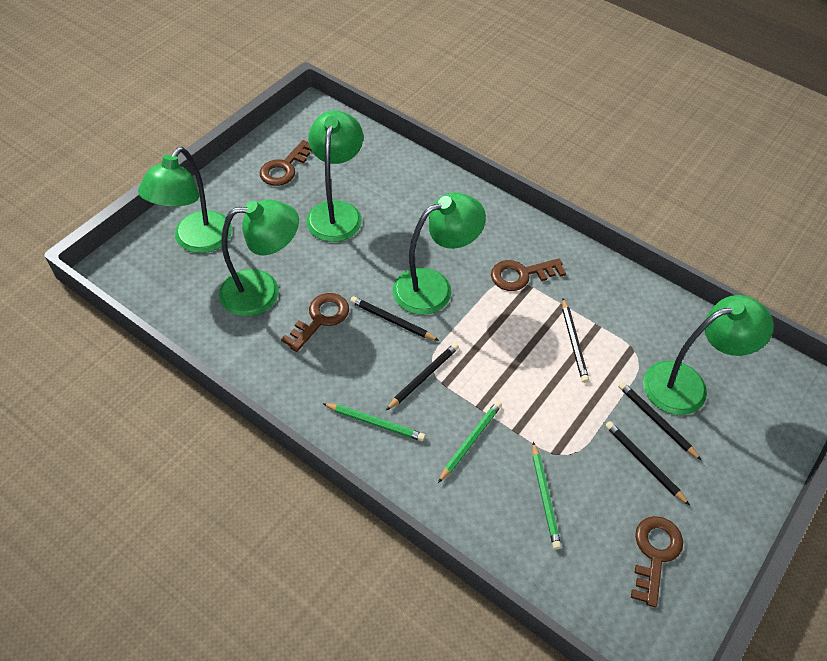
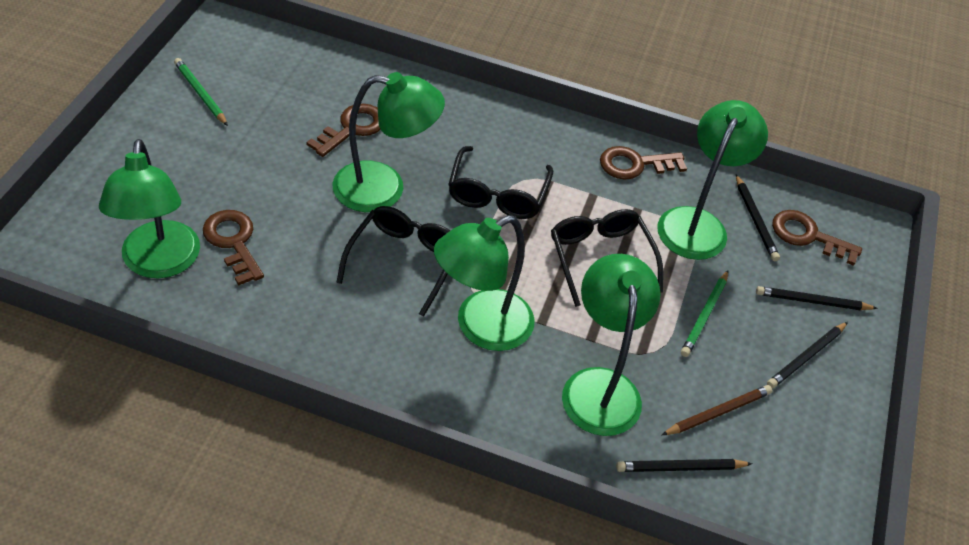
black glasses: none = 0 -> [336,206,450,317] [448,146,553,219] [551,209,663,307] = 3
black pencil: [350,296,439,341] [386,343,459,410] [562,298,589,383] [605,421,690,506] [618,382,701,460] = 5 -> [616,459,752,472] [736,174,780,261] [756,286,878,310] [767,322,848,389] = 4
brown pencil: none = 0 -> [662,385,772,435] = 1
green pencil: [322,403,425,441] [438,401,502,483] [532,442,561,550] = 3 -> [174,58,228,126] [681,270,728,357] = 2

